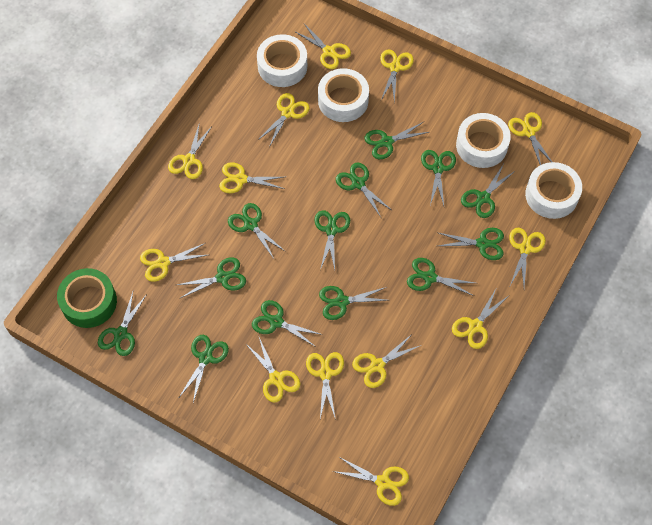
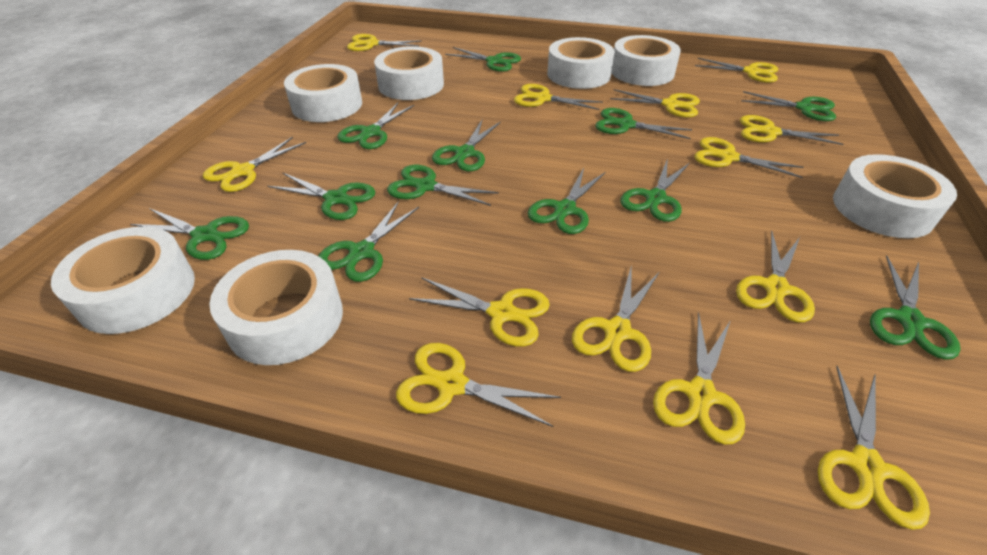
green scissors: [98,292,147,356] [177,257,246,298] [179,335,229,403] [228,203,285,259] [252,300,323,347] [314,210,350,270] [319,286,387,320] [336,163,393,217] [364,122,429,159] [407,258,475,296] [421,150,456,206] [438,228,504,260] [461,164,515,218] = 13 -> [130,208,249,260] [268,172,375,220] [319,201,419,282] [337,103,414,149] [387,165,499,206] [432,120,501,171] [445,47,521,72] [528,168,605,234] [595,108,692,139] [620,158,689,222] [741,91,836,121] [870,255,961,360] = 12
green tape: [57,268,117,328] = 1 -> none = 0
white tape: [257,34,307,87] [318,68,369,122] [456,113,511,168] [525,162,582,219] = 4 -> [51,227,195,334] [209,250,343,365] [284,64,362,122] [374,46,444,100] [547,37,615,89] [611,35,681,86] [833,154,957,238] = 7

